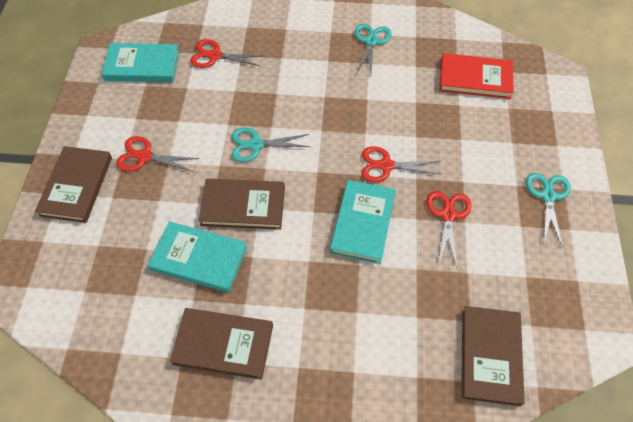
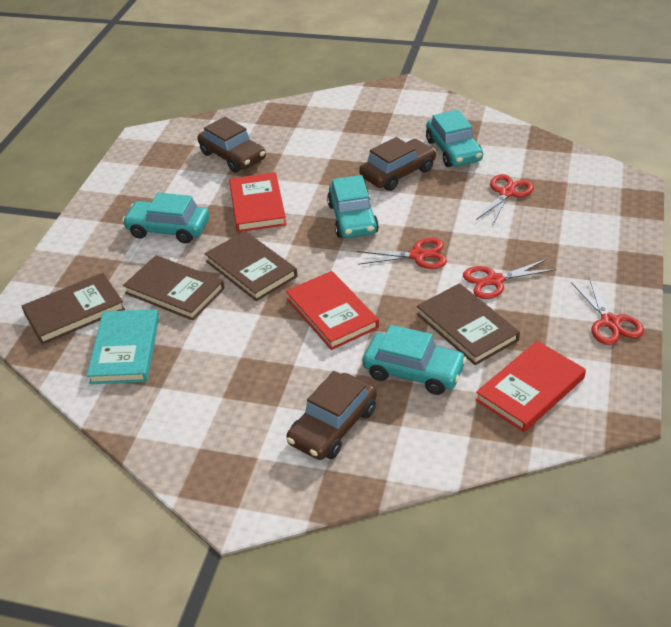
brown car: none = 0 -> [198,117,266,173] [287,371,377,460] [359,137,436,191] = 3
red book: [439,53,514,99] = 1 -> [229,172,286,232] [286,271,379,350] [476,341,586,432] = 3
turquoise book: [101,43,179,82] [148,221,247,292] [330,180,396,264] = 3 -> [87,309,159,384] = 1
turquoise car: none = 0 -> [122,193,209,244] [327,175,379,238] [363,325,467,395] [426,110,483,167] = 4
turquoise scissors: [231,128,310,162] [354,23,392,74] [526,173,571,246] = 3 -> none = 0

